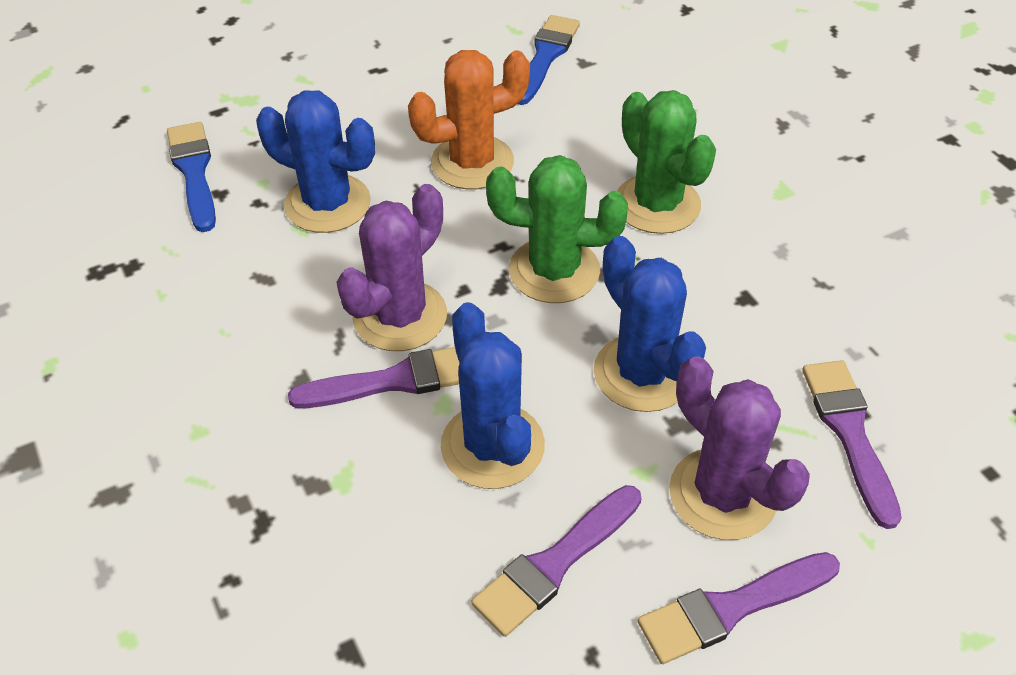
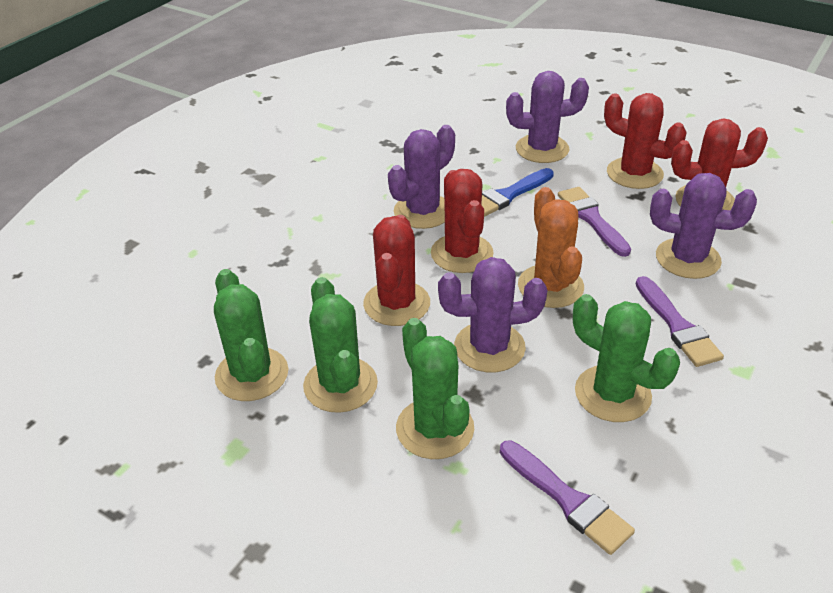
blue brush: [167,122,216,232] [518,15,580,105] = 2 -> [481,168,554,217] = 1
blue cactus: [256,90,375,233] [441,302,545,489] [594,236,706,412] = 3 -> none = 0
green cactus: [486,155,628,303] [617,90,716,234] = 2 -> [214,269,288,401] [303,277,378,413] [396,318,474,459] [573,294,680,422] = 4
purple brush: [288,347,460,408] [472,485,642,637] [638,552,840,664] [802,360,902,529] = 4 -> [500,440,635,555] [558,187,631,257] [636,276,724,367] = 3
purple cactus: [336,184,447,351] [669,356,810,540] = 2 -> [388,125,455,229] [438,257,547,372] [506,71,589,163] [650,173,757,279] = 4
red cactus: none = 0 -> [363,215,430,326] [431,169,494,273] [604,93,687,189] [671,119,768,210] = 4

